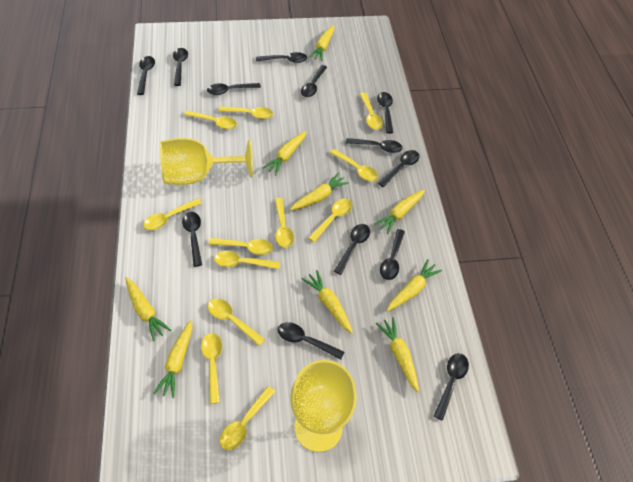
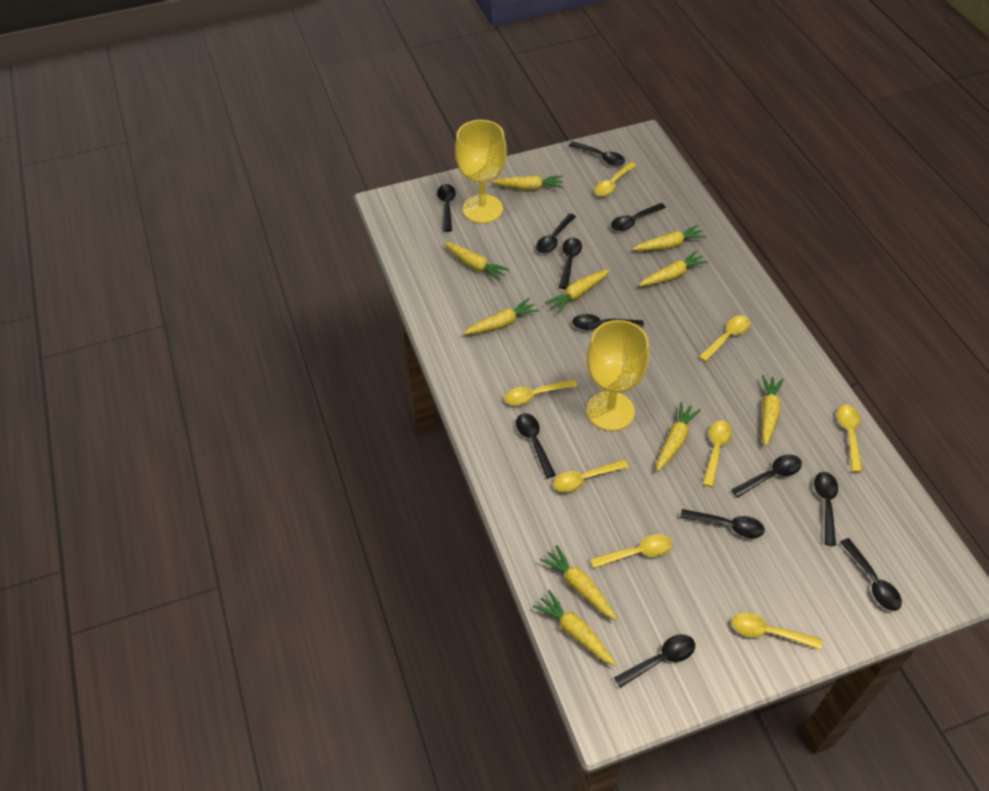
black spoon: [137,56,155,95] [173,48,188,86] [182,212,202,267] [207,83,261,95] [256,52,307,63] [278,322,344,360] [301,65,327,97] [334,224,370,275] [346,138,402,153] [377,92,393,134] [378,150,420,187] [380,229,405,280] [434,353,469,421] = 13 -> [437,184,456,232] [516,413,556,478] [536,213,576,253] [559,238,582,289] [569,141,625,166] [572,314,644,330] [611,203,666,231] [614,634,695,688] [680,509,765,538] [731,455,802,498] [814,472,838,546] [840,538,902,611] = 12
yellow carrot: [125,277,171,341] [153,320,192,398] [263,131,306,175] [290,172,349,211] [302,270,353,334] [308,25,334,61] [374,189,425,234] [376,317,419,392] [386,259,442,311] = 9 -> [444,242,510,282] [463,298,539,335] [491,175,563,190] [533,590,616,666] [540,545,617,620] [545,269,610,314] [633,225,706,251] [639,250,708,286] [657,402,701,472] [762,375,784,446] = 10
yellow spoon: [143,198,202,230] [184,111,237,129] [201,333,222,404] [208,299,265,346] [209,238,273,255] [214,251,280,269] [218,106,273,119] [220,386,276,450] [275,198,294,248] [309,199,352,242] [330,149,378,181] [360,93,383,130] = 12 -> [505,379,577,405] [553,460,629,492] [590,534,673,568] [595,162,636,196] [699,315,751,362] [703,420,732,487] [732,612,822,650] [837,405,863,472] = 8

